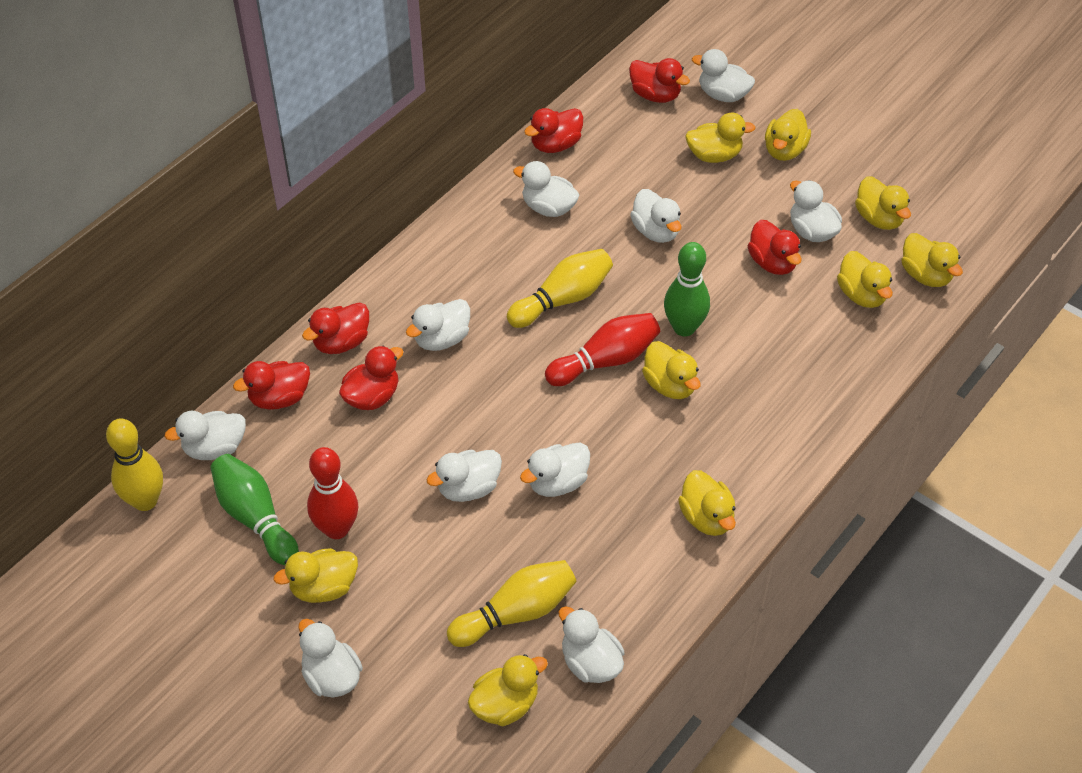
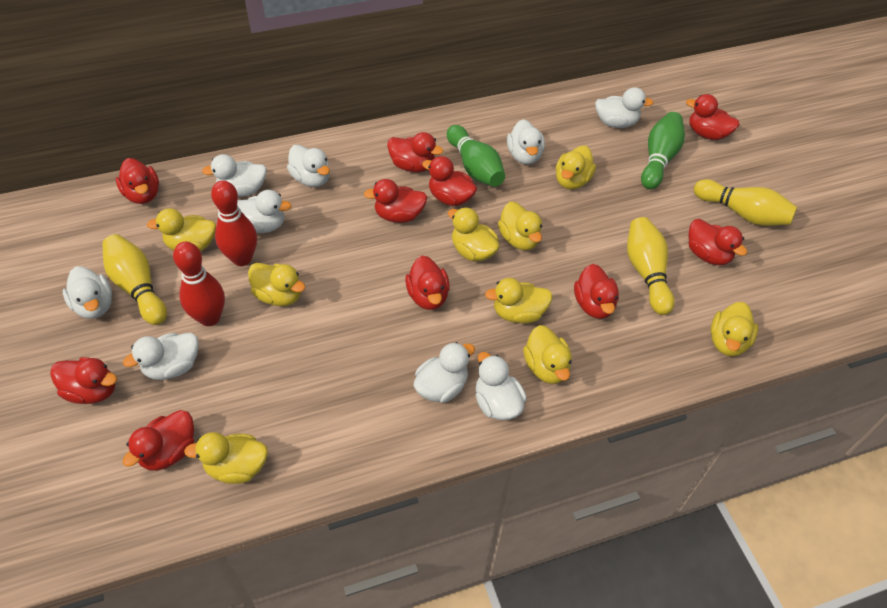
red duck: [233,361,310,410] [302,302,369,354] [339,346,403,410] [524,108,583,153] [629,58,690,103] [748,220,802,275] = 6 -> [50,357,117,404] [116,158,159,204] [122,410,194,471] [364,179,427,223] [387,132,443,172] [405,256,450,310] [422,156,477,206] [574,264,619,319] [686,94,740,140] [688,219,747,265] = 10
white duck: [164,411,246,460] [298,619,363,697] [406,299,470,351] [426,450,502,502] [513,161,579,217] [520,443,590,497] [559,606,625,683] [630,189,681,243] [692,49,755,102] [790,180,842,242] = 10 -> [63,266,112,319] [123,333,198,380] [202,154,267,197] [237,190,291,233] [287,145,330,187] [414,342,475,403] [475,352,527,420] [507,119,545,165] [595,87,654,128] = 9

